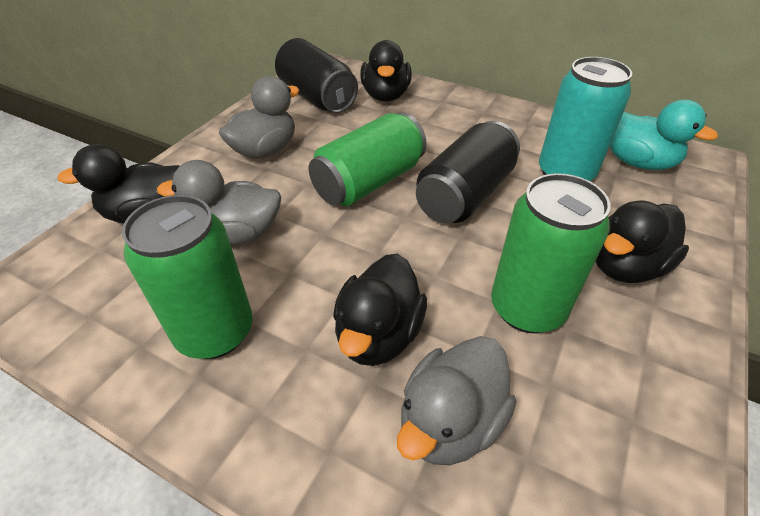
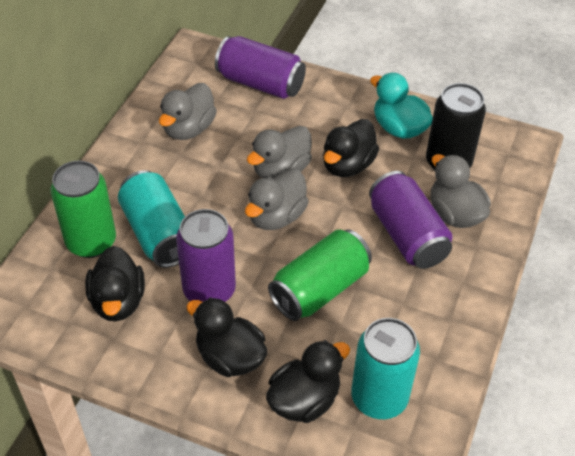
black can: [275,38,358,113] [416,121,520,223] = 2 -> [426,83,486,171] = 1
green can: [122,195,253,359] [309,112,427,206] [491,173,611,333] = 3 -> [50,160,116,258] [268,229,372,321] = 2
grey duck: [157,160,281,245] [219,76,299,159] [397,336,516,465] = 3 -> [159,83,217,140] [245,169,309,230] [247,126,312,179] [431,154,491,228] = 4
purple can: none = 0 -> [176,209,236,302] [215,36,306,99] [369,171,452,269] = 3
turquoise can: [539,57,632,181] = 1 -> [118,170,185,268] [351,318,420,419] = 2

